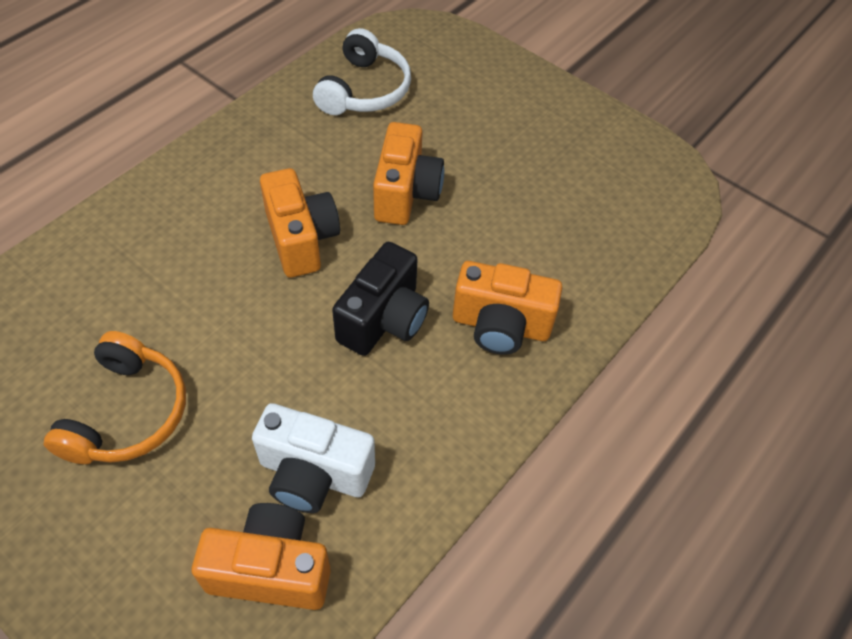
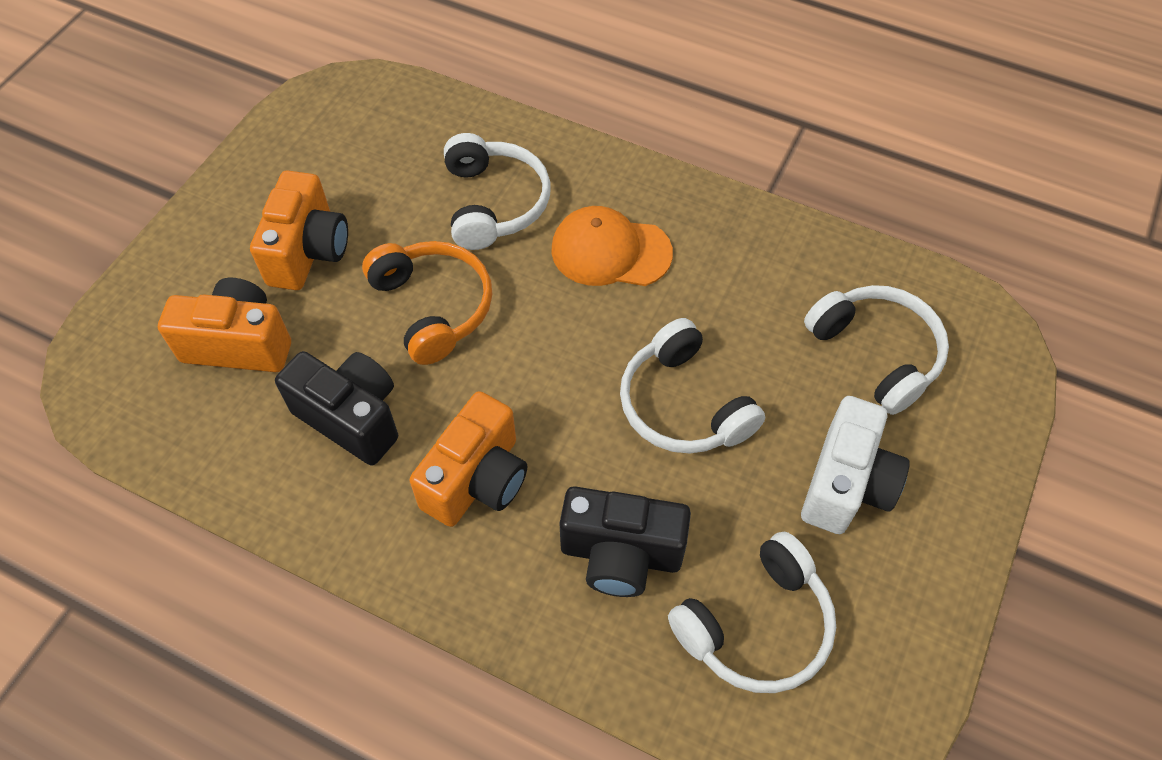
black camera: [332,242,429,356] = 1 -> [275,351,398,466] [559,486,691,597] = 2
orange camera: [192,503,331,610] [260,168,340,278] [373,122,444,225] [453,261,562,354] = 4 -> [158,278,291,372] [250,170,348,290] [410,391,527,527] = 3
orange cap: none = 0 -> [551,206,673,286] = 1
white headphones: [313,28,411,115] = 1 -> [444,133,550,250] [620,318,765,454] [668,531,836,693] [804,285,949,415] = 4

